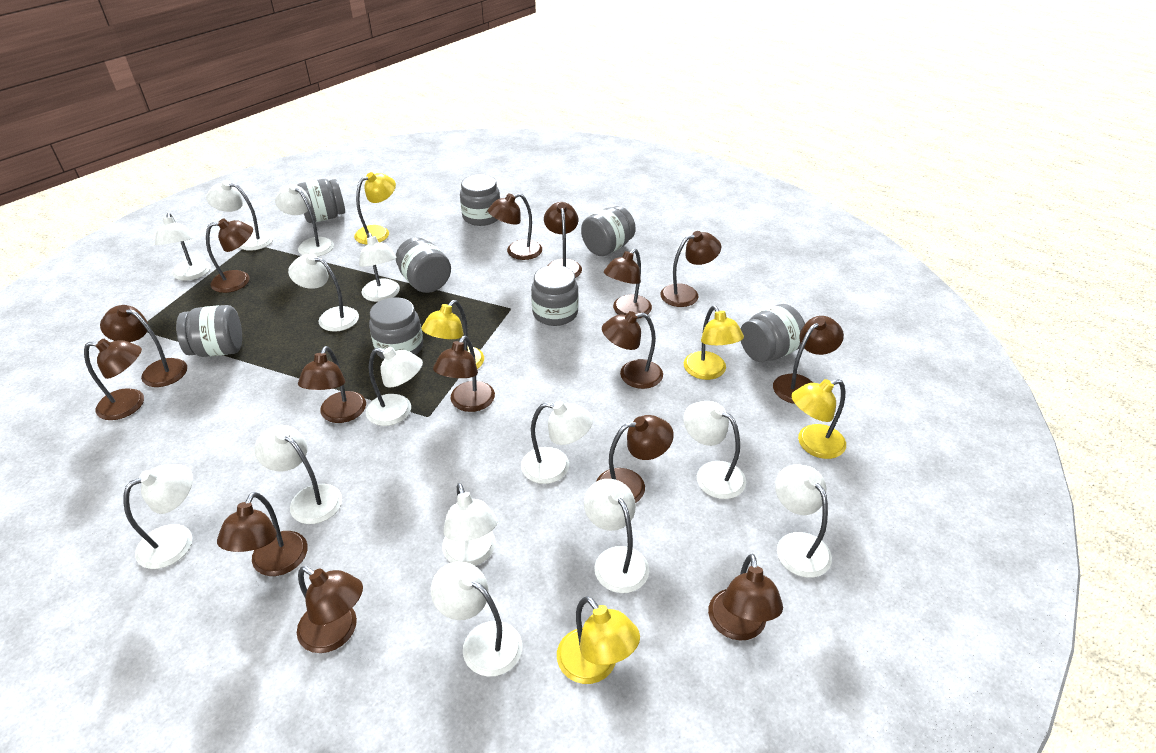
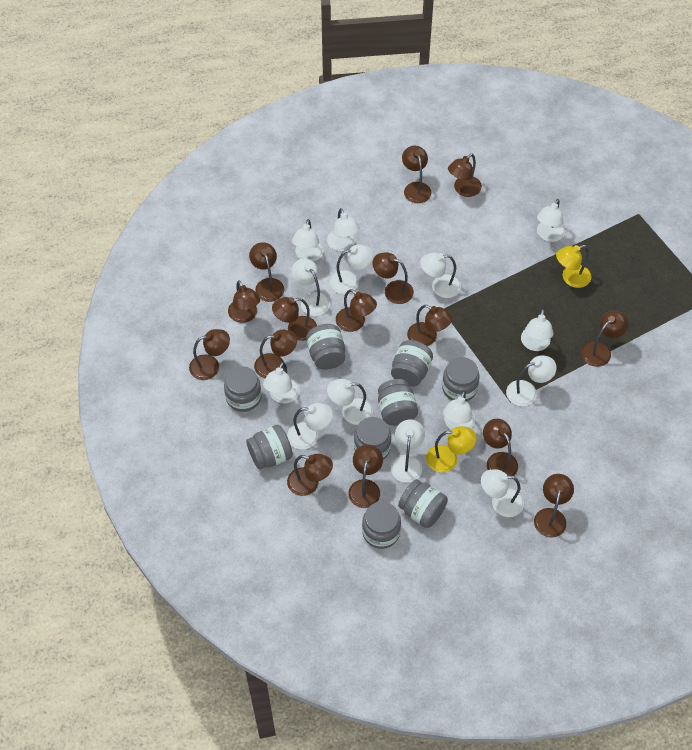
grey jar: [176,305,242,357] [297,179,345,223] [369,297,423,359] [396,237,451,293] [460,174,500,226] [531,265,578,326] [581,206,636,256] [741,304,805,362] = 8 -> [224,366,261,412] [246,425,293,469] [306,324,345,370] [354,417,391,460] [362,502,401,549] [378,379,418,426] [391,340,433,387] [398,479,448,528] [442,357,480,402] = 9
yellow lamp: [354,172,396,244] [421,300,484,369] [557,596,640,684] [684,306,744,380] [791,379,846,459] = 5 -> [426,426,476,473] [556,245,591,288] = 2

